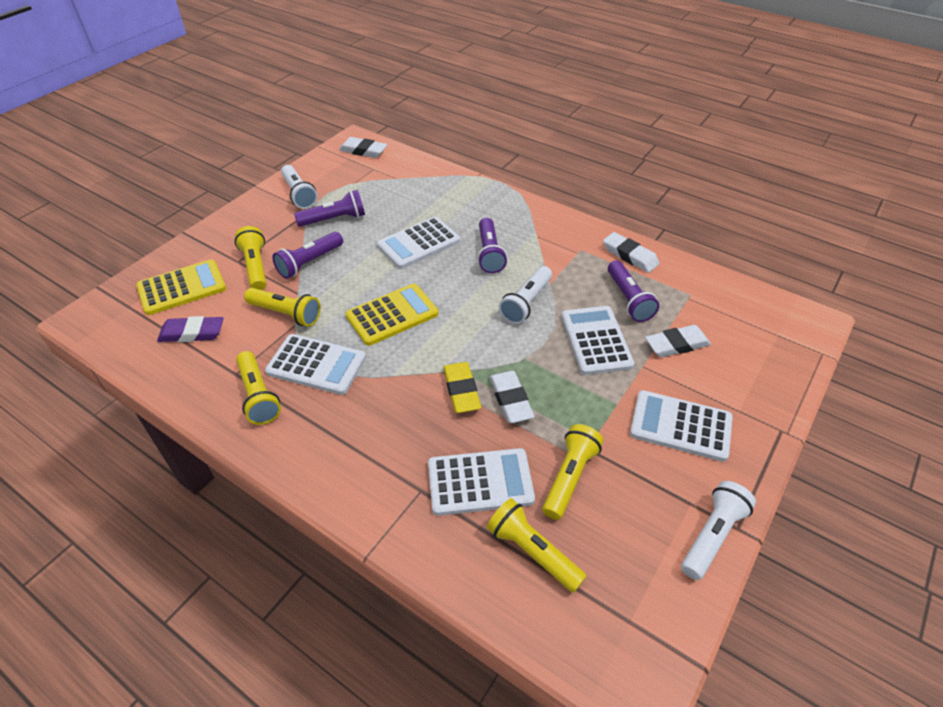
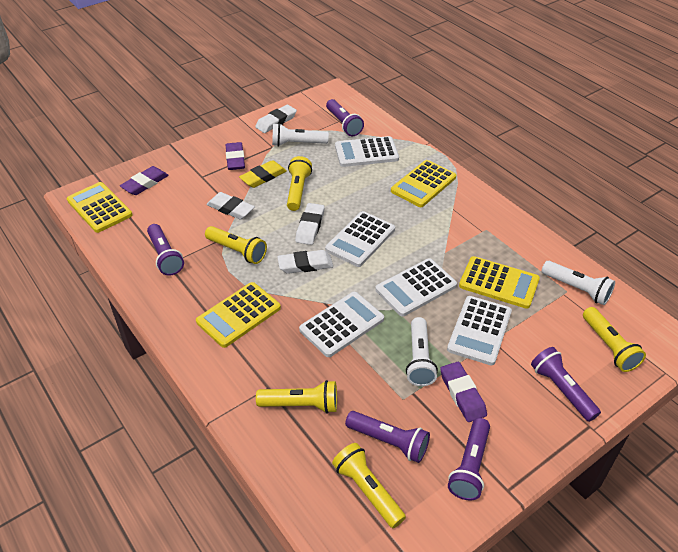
purple eraser: [157,316,224,342] = 1 -> [120,166,169,195] [226,142,245,170] [440,362,487,422] = 3
purple flashlight: [272,232,343,279] [294,190,365,227] [477,218,507,273] [608,260,659,322] = 4 -> [147,224,184,276] [326,99,364,136] [345,411,430,463] [448,418,490,500] [531,347,601,422] = 5
yellow calculator: [136,259,226,315] [345,284,439,346] = 2 -> [67,182,132,233] [196,282,281,348] [391,160,456,207] [459,256,540,309] = 4

